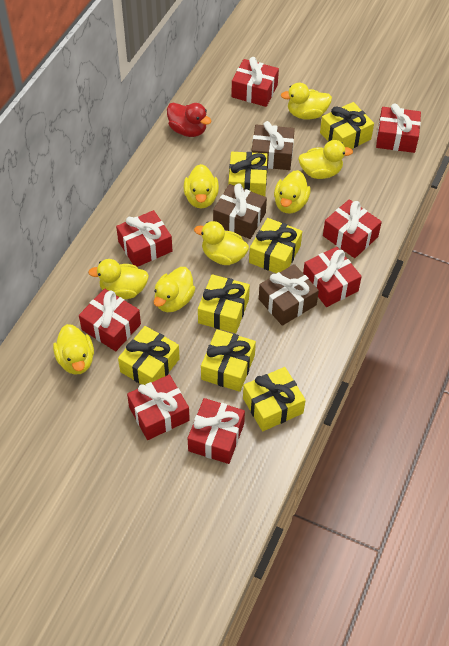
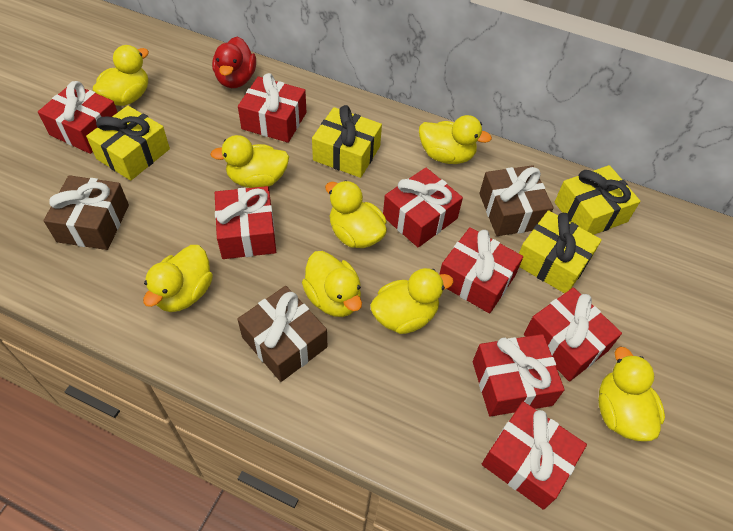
yellow gift: [118,326,180,385] [198,274,250,333] [201,329,256,392] [229,152,268,196] [243,367,306,431] [249,218,302,273] [320,102,374,149] = 7 -> [86,105,170,181] [312,105,382,178] [519,210,602,293] [555,165,640,235] = 4

